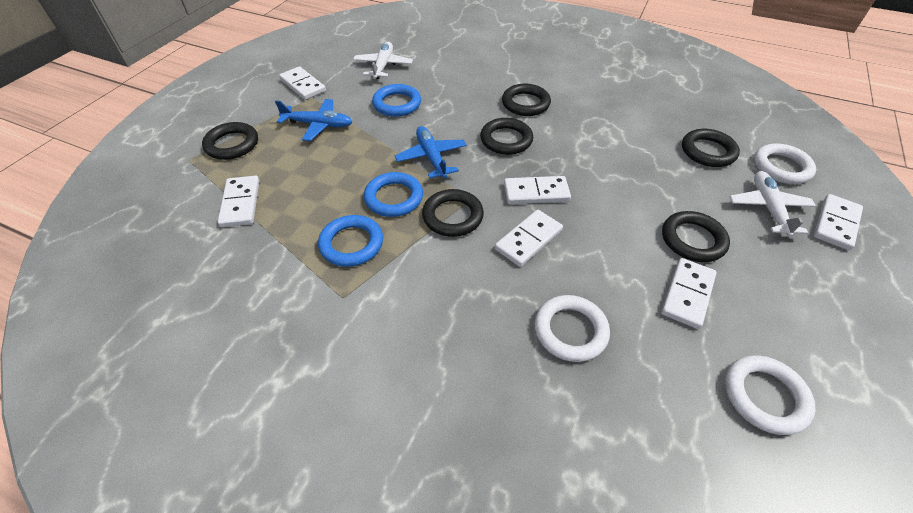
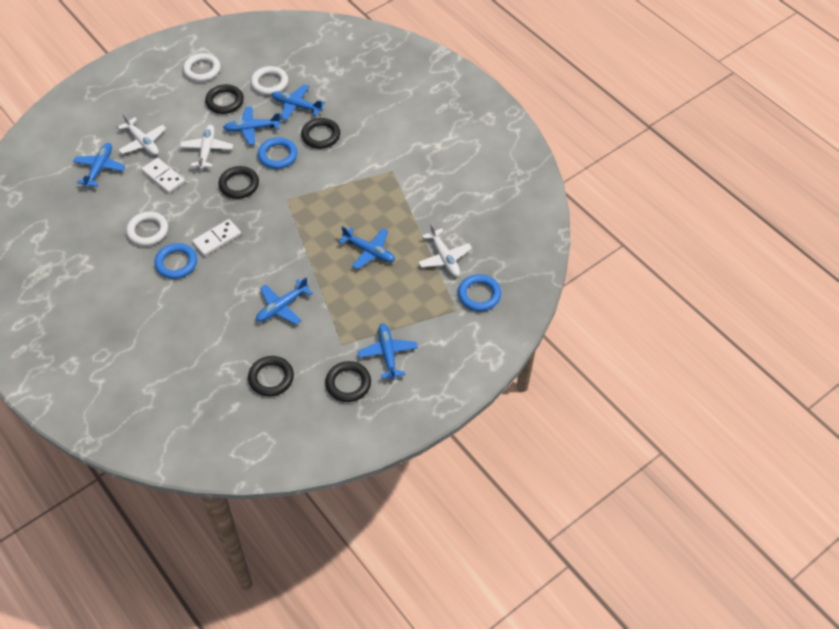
black ring: [202,122,258,160] [422,189,484,237] [480,118,533,155] [502,84,551,116] [662,211,730,262] [682,129,740,167] = 6 -> [205,84,244,114] [218,166,259,199] [248,356,294,397] [301,118,340,149] [325,361,371,402] = 5
blue plane: [275,99,353,141] [395,126,467,178] = 2 -> [73,143,125,188] [223,106,281,145] [256,278,313,325] [272,84,325,120] [338,226,395,270] [358,323,418,380] = 6
white domino: [218,176,260,227] [279,66,326,100] [495,210,563,267] [504,176,571,204] [661,258,717,329] [814,194,863,250] = 6 -> [142,158,185,193] [192,219,241,256] = 2
white plane: [353,42,413,79] [729,171,816,237] = 2 -> [118,113,166,155] [180,125,233,169] [418,223,472,277] = 3

